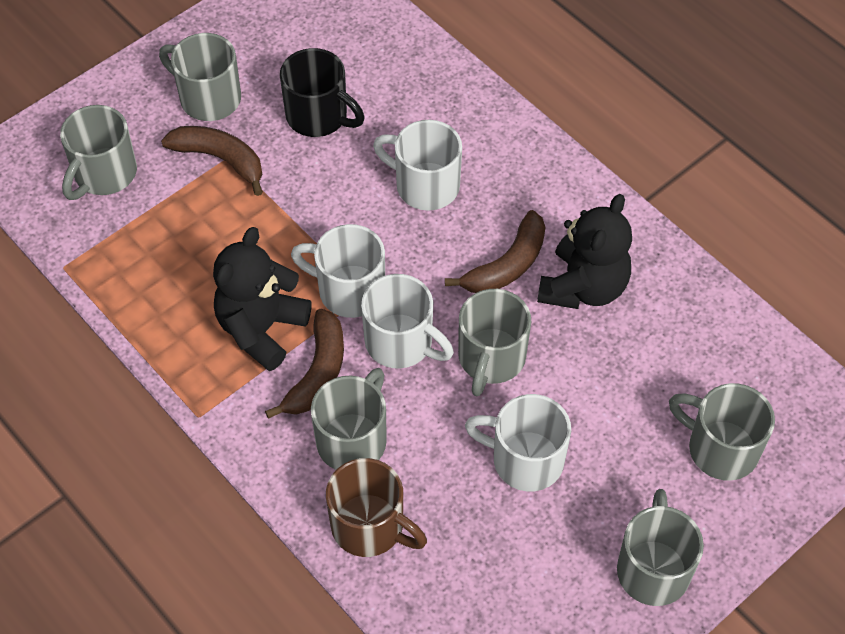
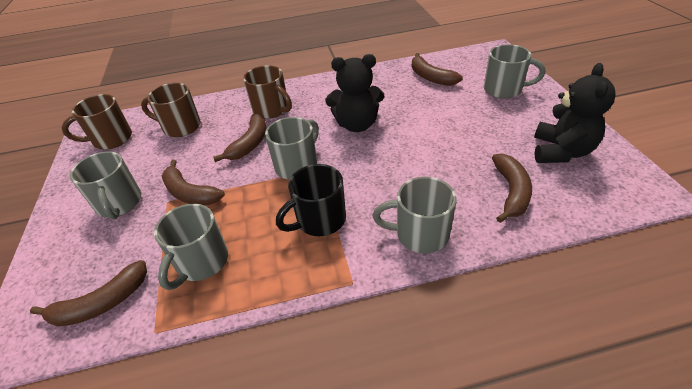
brown banana: [161,126,263,196] [265,309,344,419] [445,210,545,293] = 3 -> [30,260,147,327] [162,159,225,205] [213,113,266,162] [412,53,463,86] [492,154,532,223] = 5
brown mug: [326,458,427,557] = 1 -> [62,94,132,150] [141,83,201,137] [243,65,292,119] = 3
grey mug: [60,105,137,200] [159,33,241,121] [311,368,387,470] [458,289,531,396] [617,489,704,606] [669,383,775,481] = 6 -> [70,151,141,219] [154,203,228,290] [265,117,319,180] [372,177,457,253] [484,44,545,99] = 5
white mug: [291,224,385,318] [361,274,454,369] [373,120,462,211] [465,394,571,492] = 4 -> none = 0

